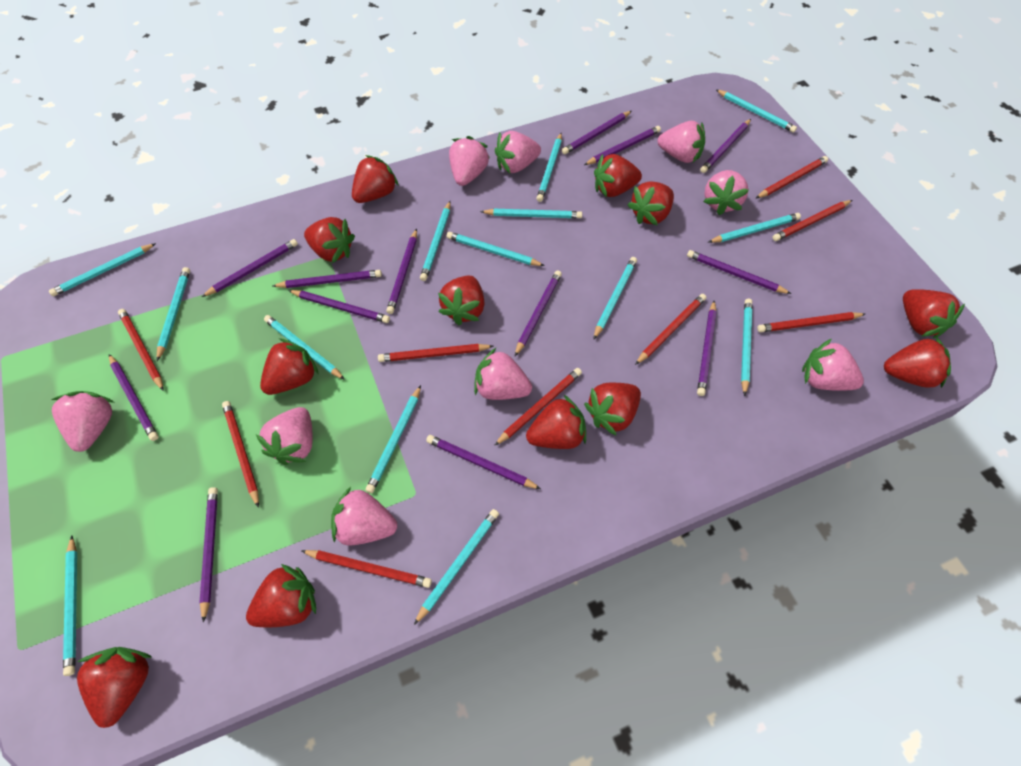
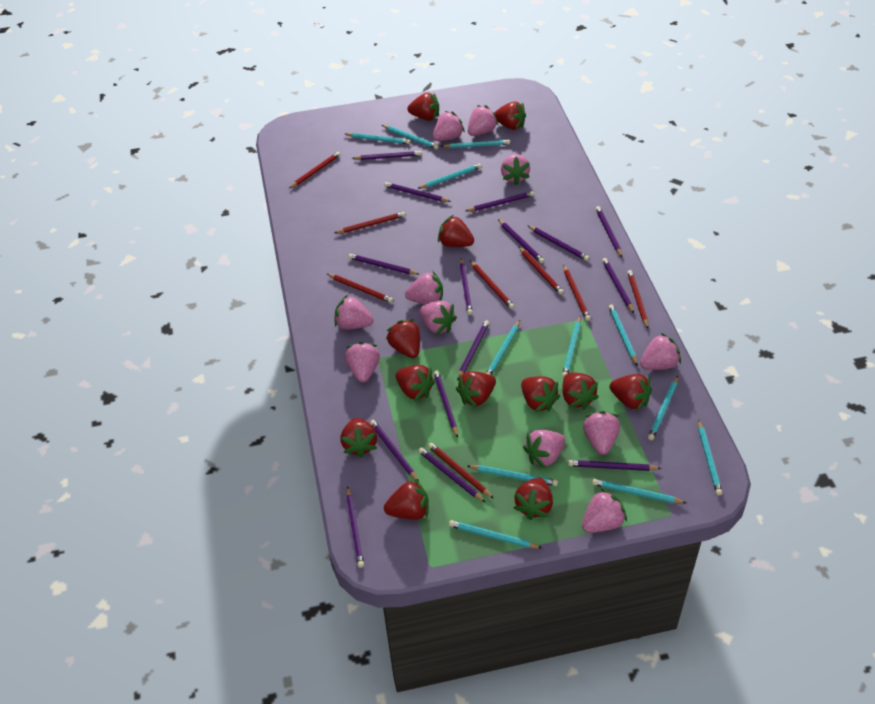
pink strawberry: [51,391,114,452] [256,407,312,465] [331,487,397,545] [449,136,490,186] [474,348,532,400] [495,131,541,173] [658,121,705,163] [703,170,749,215] [802,339,864,391] = 9 -> [334,295,374,329] [345,342,380,382] [405,271,443,304] [419,301,457,335] [433,111,465,141] [468,105,499,136] [501,154,530,185] [523,430,565,469] [582,489,627,533] [583,411,620,455] [640,333,681,370] = 11
purple pencil: [109,354,159,441] [199,487,218,623] [202,239,298,297] [273,270,382,288] [288,290,390,323] [386,229,417,314] [426,435,541,489] [515,270,562,356] [562,111,632,155] [584,126,661,165] [687,250,791,294] [697,301,717,396] [700,119,751,173] = 13 -> [346,486,364,568] [348,254,419,275] [352,151,422,160] [370,420,419,482] [384,182,451,202] [418,447,485,502] [433,370,458,438] [457,320,489,381] [460,258,473,315] [465,191,534,211] [498,219,544,264] [527,225,589,261] [568,460,662,471] [596,206,622,257] [602,258,634,313] = 15
red pencil: [118,309,164,391] [222,401,259,508] [301,550,432,588] [378,344,494,362] [494,368,582,446] [635,294,706,365] [755,156,828,199] [757,312,865,332] [772,200,852,241] = 9 -> [289,152,341,188] [327,274,393,303] [335,212,405,233] [428,443,494,499] [470,261,514,309] [518,246,564,295] [563,264,591,321] [627,270,648,329] = 8
turquoise pencil: [49,243,156,296] [63,536,77,676] [157,267,190,361] [264,315,345,380] [366,385,421,493] [414,509,499,625] [420,201,451,281] [447,232,545,266] [480,209,582,218] [536,133,562,202] [593,257,637,340] [709,213,801,243] [716,89,797,133] [741,299,752,396] = 14 -> [345,133,411,144] [382,125,439,150] [417,164,481,189] [441,140,510,148] [449,520,542,549] [468,465,558,486] [486,320,520,375] [562,316,581,377] [592,479,686,504] [608,304,638,366] [648,376,678,440] [698,420,722,496] = 12

